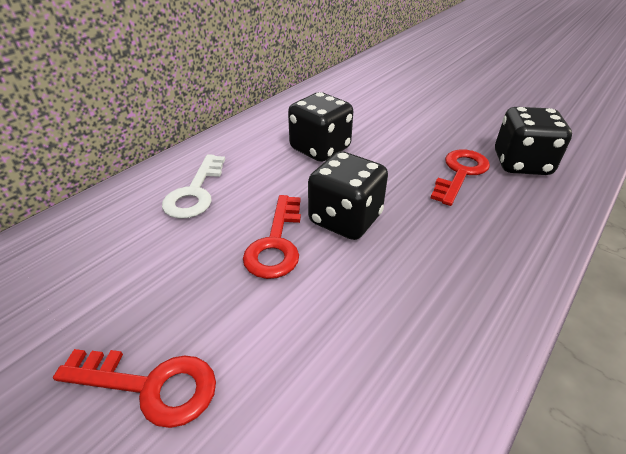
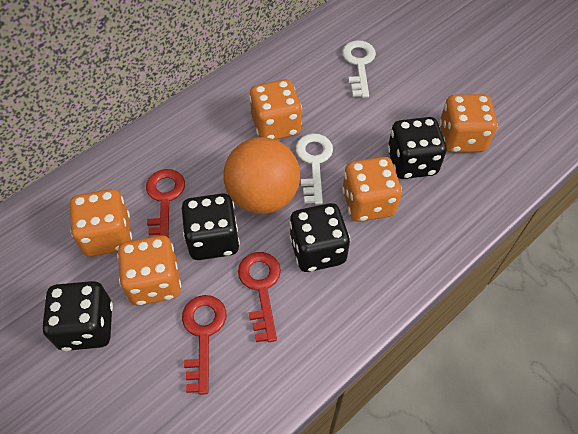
black dice: [288,92,353,162] [308,151,388,240] [495,107,572,175] = 3 -> [42,281,113,351] [182,193,240,260] [289,203,350,272] [388,117,446,179] = 4
orange ball: none = 0 -> [223,137,300,214] = 1
orange dice: none = 0 -> [70,189,132,257] [117,235,181,305] [249,79,302,140] [342,157,402,222] [439,94,498,153] = 5
white key: [162,154,225,219] = 1 -> [296,133,333,205] [342,40,376,98] = 2

